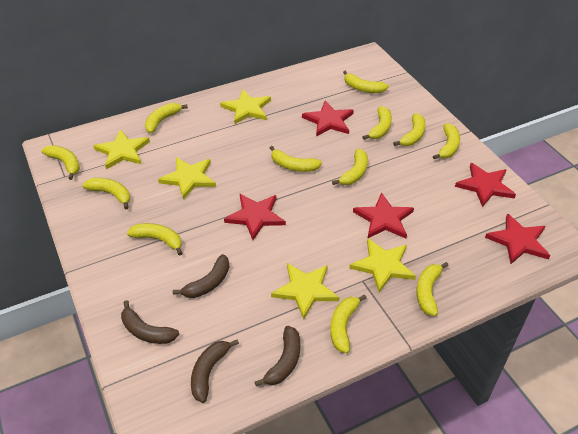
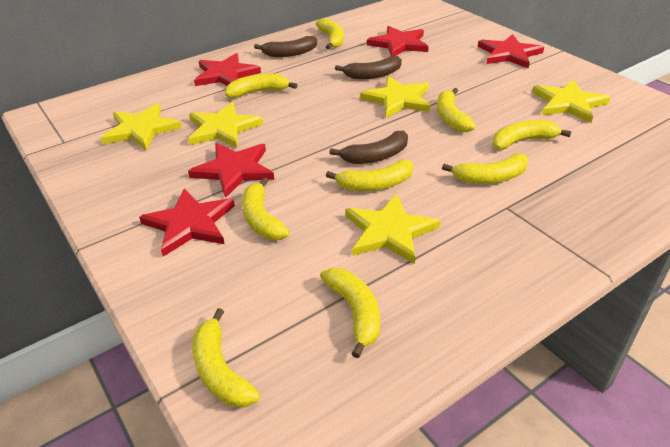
brown banana: [121,300,179,344] [173,254,230,298] [191,339,239,403] [255,326,300,387] = 4 -> [254,36,317,57] [329,131,408,164] [335,56,402,79] = 3
yellow banana: [42,145,80,180] [82,178,130,209] [127,223,183,256] [145,103,188,133] [270,146,322,172] [330,295,367,353] [332,149,368,185] [343,70,389,93] [363,106,392,140] [393,113,426,146] [416,262,449,316] [433,123,460,159] = 12 -> [192,308,260,407] [225,74,297,98] [242,177,290,240] [316,18,344,49] [320,268,380,358] [326,160,413,191] [437,88,476,132] [442,153,529,184] [492,120,571,150] = 9

